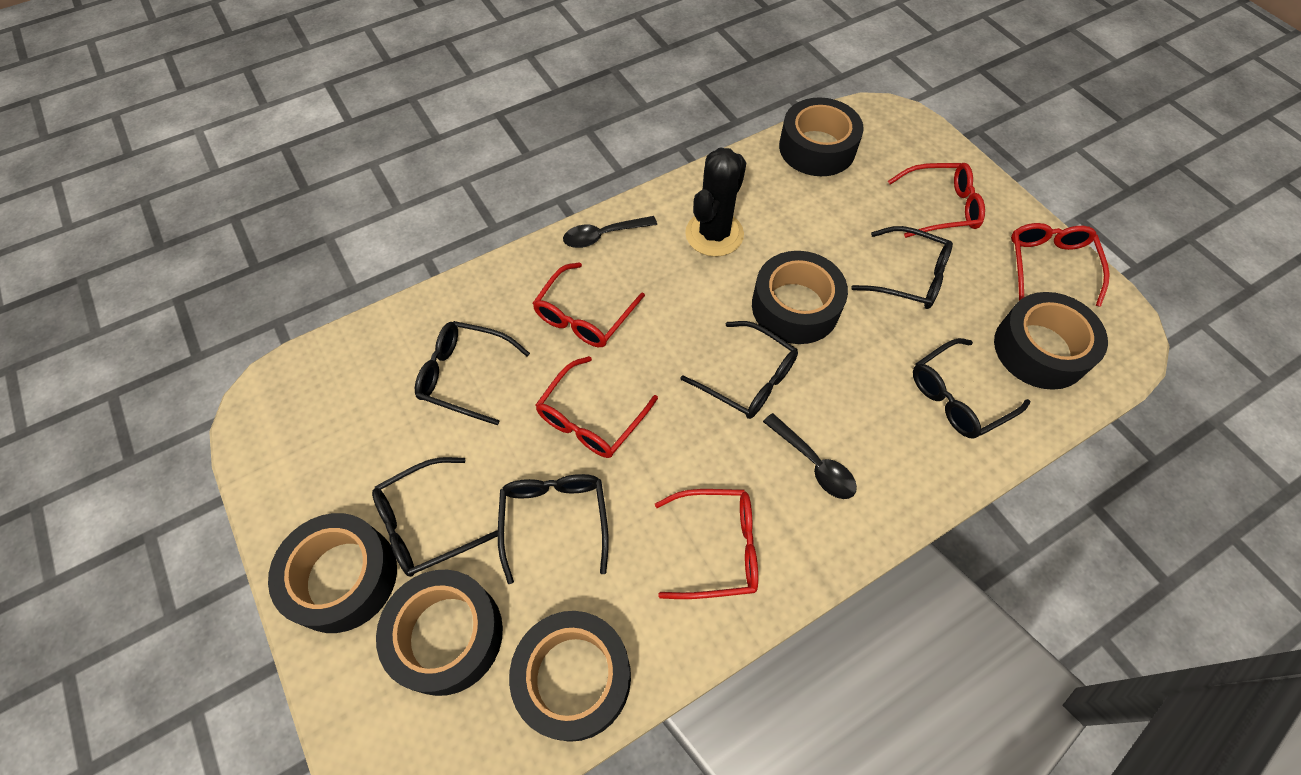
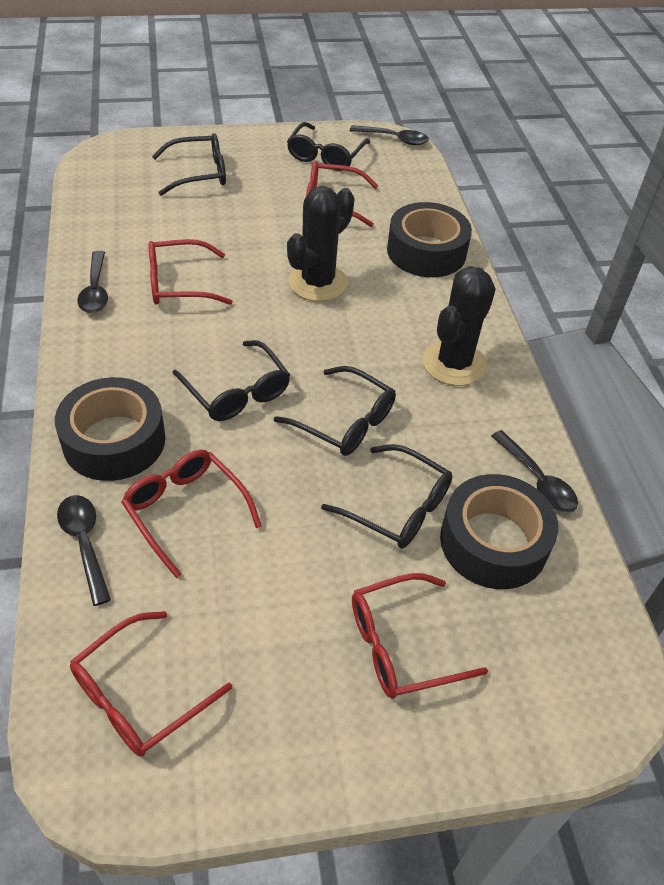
black cactus: [685,147,746,257] = 1 -> [287,186,355,302] [423,266,496,386] = 2
black glasses: [372,457,498,577] [415,321,530,425] [498,474,609,584] [680,321,798,419] [851,226,953,309] [913,338,1031,438] = 6 -> [152,133,226,196] [173,340,290,421] [274,366,396,456] [287,122,370,171] [321,444,452,549] = 5
black spoon: [563,216,657,248] [763,413,857,499] = 2 -> [57,495,111,606] [77,251,108,313] [350,125,429,145] [492,430,578,513] = 4
black tape: [268,513,397,633] [376,570,503,696] [509,611,631,742] [752,251,848,344] [779,97,864,176] [994,292,1108,390] = 6 -> [55,377,165,481] [387,202,472,277] [440,474,558,589] = 3

